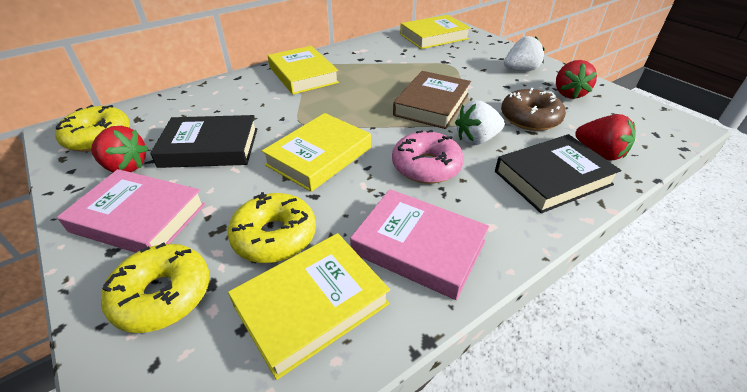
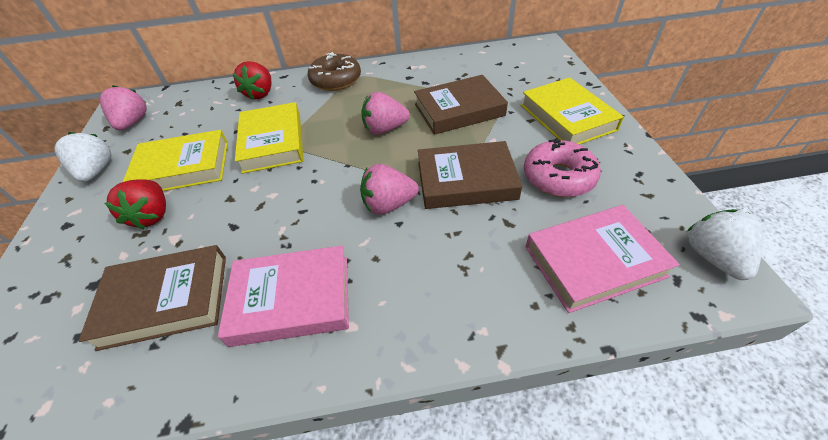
black book: [150,115,257,168] [495,134,621,213] = 2 -> none = 0
brown book: [393,71,471,129] = 1 -> [79,245,226,351] [414,75,508,135] [418,141,522,209] = 3
pink strawberry: none = 0 -> [99,85,147,130] [360,164,419,215] [361,92,410,135] = 3
red strawberry: [91,126,149,172] [556,60,597,99] [575,114,636,161] = 3 -> [105,180,166,229] [233,61,272,100] = 2
yellow book: [228,233,390,380] [262,113,371,192] [268,46,339,95] [400,15,471,49] = 4 -> [123,130,228,191] [235,102,304,174] [521,77,624,145] = 3
yellow donut: [55,105,130,152] [101,243,210,333] [228,192,316,263] = 3 -> none = 0

